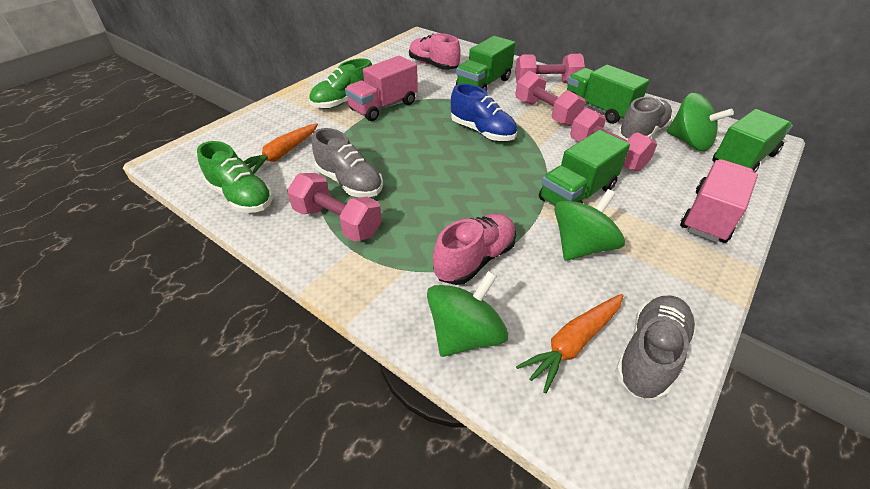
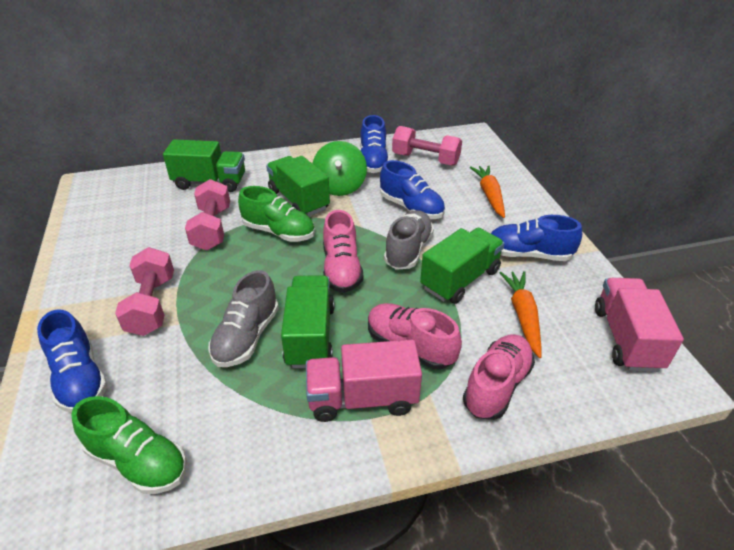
blue shoe: [451,84,517,141] = 1 -> [37,309,107,413] [360,115,389,173] [380,160,445,219] [491,215,582,261] = 4
green spinning top: [427,271,508,357] [554,189,625,261] [667,93,734,151] = 3 -> [312,141,367,196] = 1
grey shoe: [312,128,383,197] [615,296,696,400] [617,96,673,140] = 3 -> [208,270,279,367] [384,210,434,270] = 2
pink dumbbell: [287,173,382,242] [515,54,585,83] [515,71,586,126] [570,108,657,171] = 4 -> [115,247,174,336] [185,179,230,250] [392,126,462,166] = 3
pink shoe: [409,33,461,70] [433,213,516,285] = 2 -> [323,210,364,293] [368,303,462,370] [463,334,535,420] = 3

